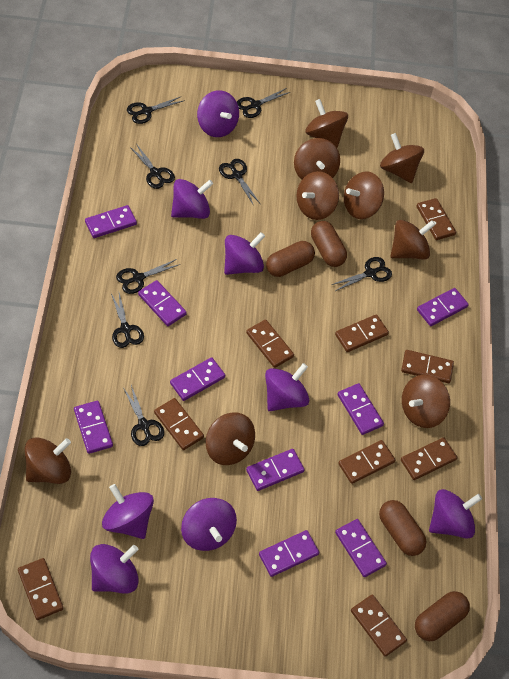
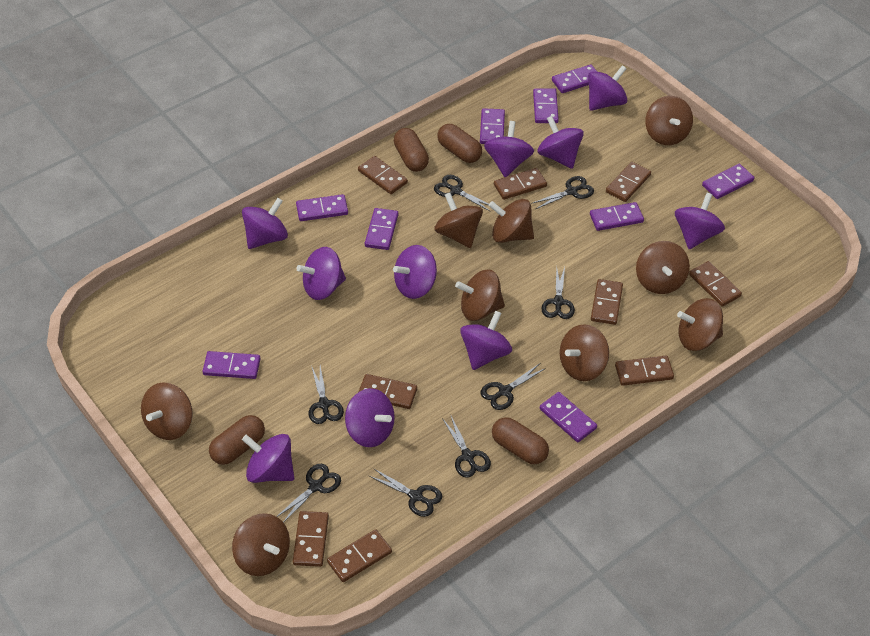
purple spinning top: [90,544,139,593] [102,484,154,539] [171,179,213,219] [181,498,237,551] [197,90,239,137] [224,232,265,275] [265,363,309,411] [429,489,482,539] = 8 -> [242,198,288,249] [242,434,294,483] [297,247,346,300] [345,388,395,447] [393,245,437,299] [460,311,512,370] [484,121,534,177] [537,116,584,169] [588,65,627,111] [675,193,725,249] = 10

